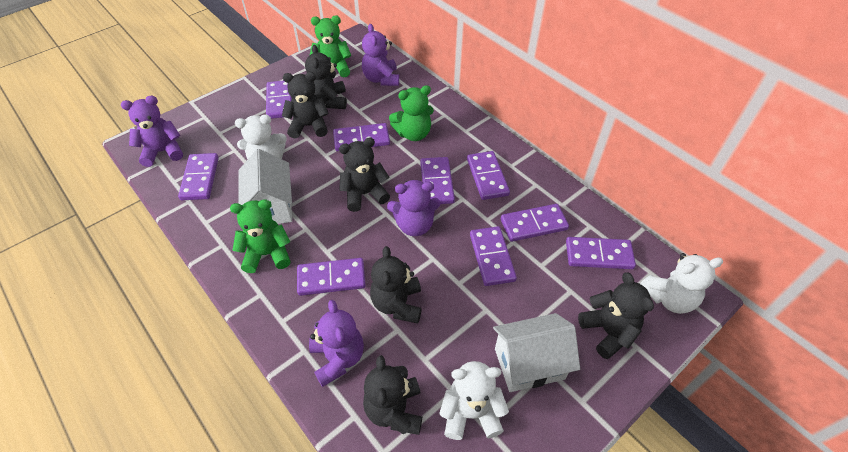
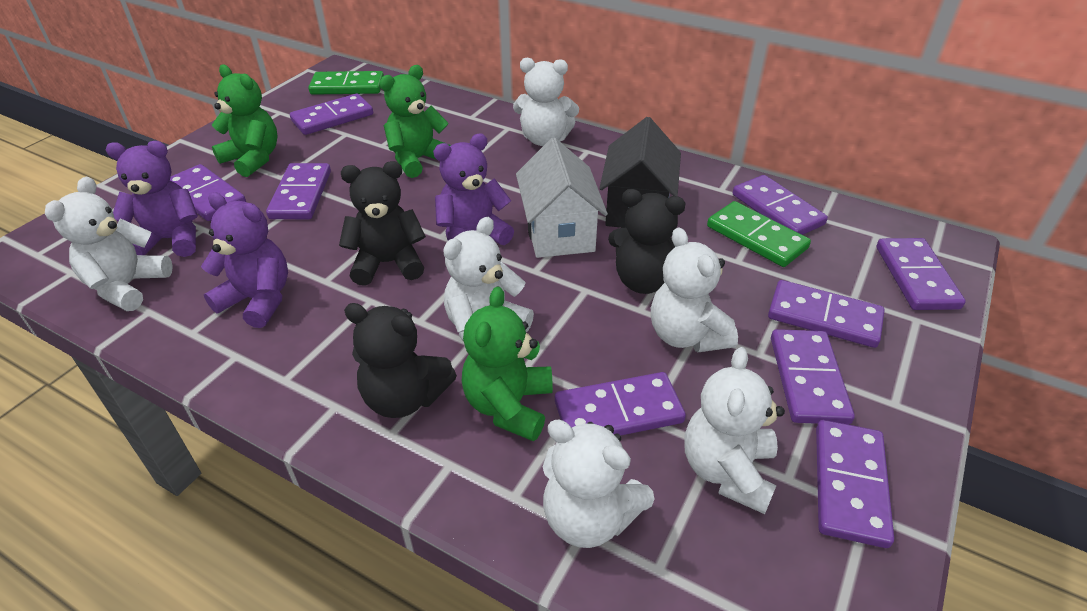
black house: none = 0 -> [599,117,681,228] = 1
black teddy bear: [282,72,329,139] [305,45,347,109] [339,137,390,212] [363,355,422,435] [370,246,422,323] [578,272,654,359] = 6 -> [339,161,426,286] [344,303,457,418] [608,189,686,294] = 3
green domino: none = 0 -> [308,71,384,95] [707,201,811,267] = 2
purple teddy bear: [121,96,183,167] [309,300,364,387] [362,24,399,86] [387,180,441,236] = 4 -> [105,141,198,257] [201,192,288,328] [433,133,514,245] = 3
white house: [238,149,292,224] [493,313,580,392] = 2 -> [516,138,608,258] = 1
white teddy bear: [235,115,287,159] [440,361,509,440] [640,253,723,314] = 3 -> [45,177,173,311] [443,217,534,340] [513,58,579,146] [543,420,654,548] [651,227,738,352] [684,347,785,514] = 6

